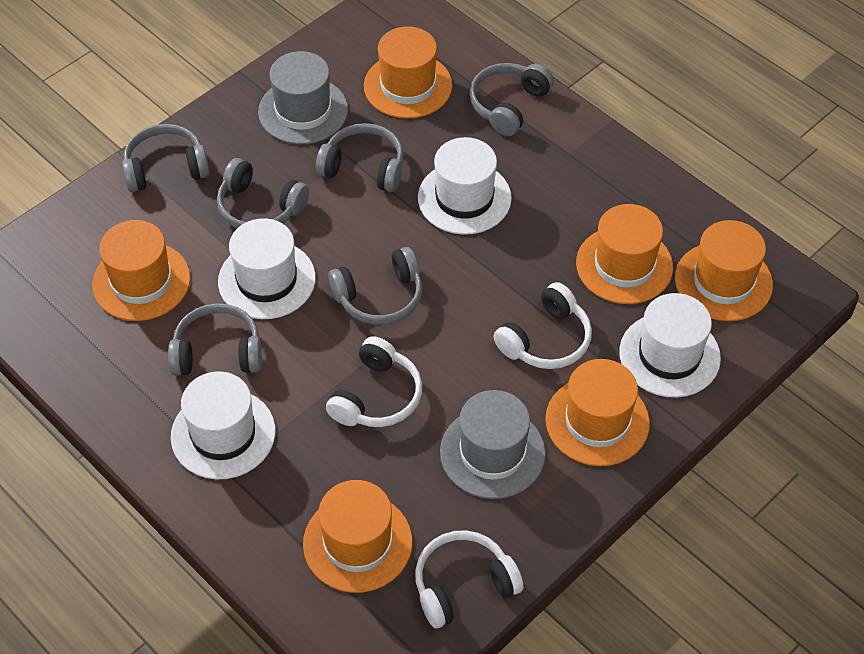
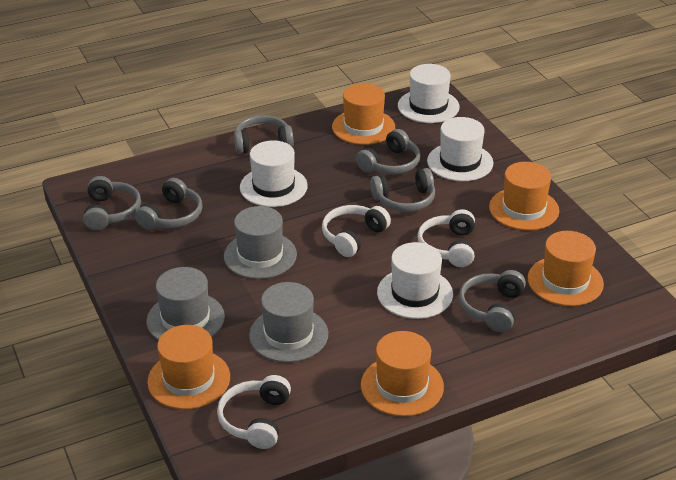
grey hat: [258,51,348,144] [440,390,546,499] = 2 -> [146,267,225,340] [224,206,297,279] [249,282,328,362] = 3
orange hat: [92,220,191,321] [303,480,412,593] [364,26,452,119] [545,359,650,466] [576,204,673,304] [675,220,773,321] = 6 -> [147,325,230,410] [332,84,395,145] [361,331,444,417] [489,162,559,230] [528,231,604,306] = 5

